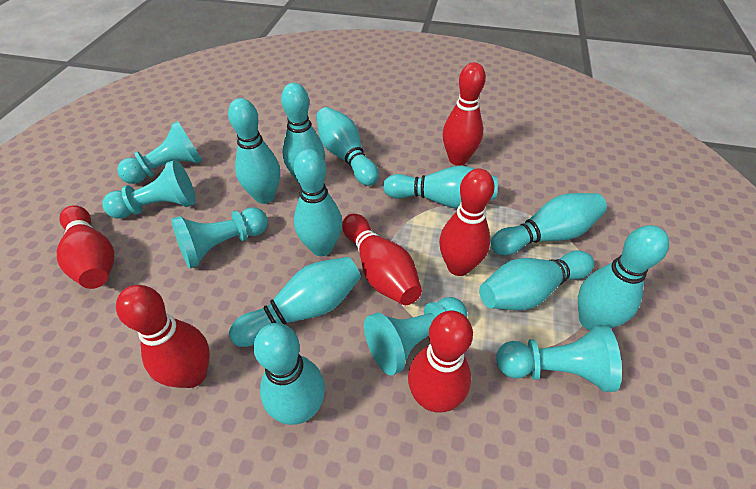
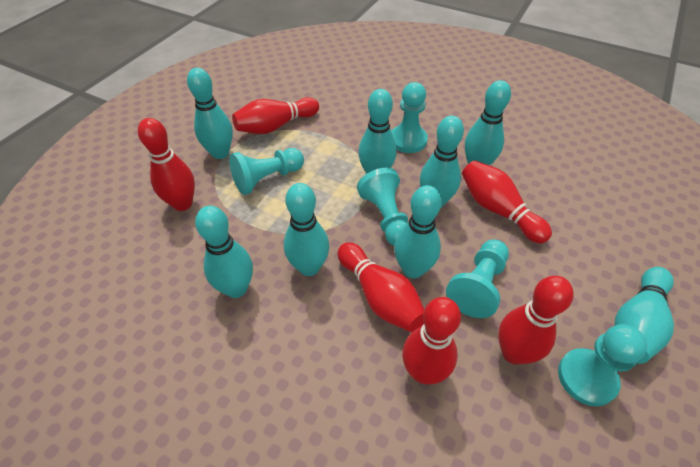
turquoise bowling pin: [228,98,280,204] [229,257,361,347] [253,323,325,425] [281,83,325,183] [294,149,342,256] [316,107,379,186] [383,166,498,208] [479,250,594,310] [490,193,607,255] [578,225,669,331] = 10 -> [187,68,233,159] [195,206,253,298] [284,183,329,276] [358,89,397,174] [394,185,442,279] [420,116,464,208] [465,80,511,165] [614,267,674,364] = 8

